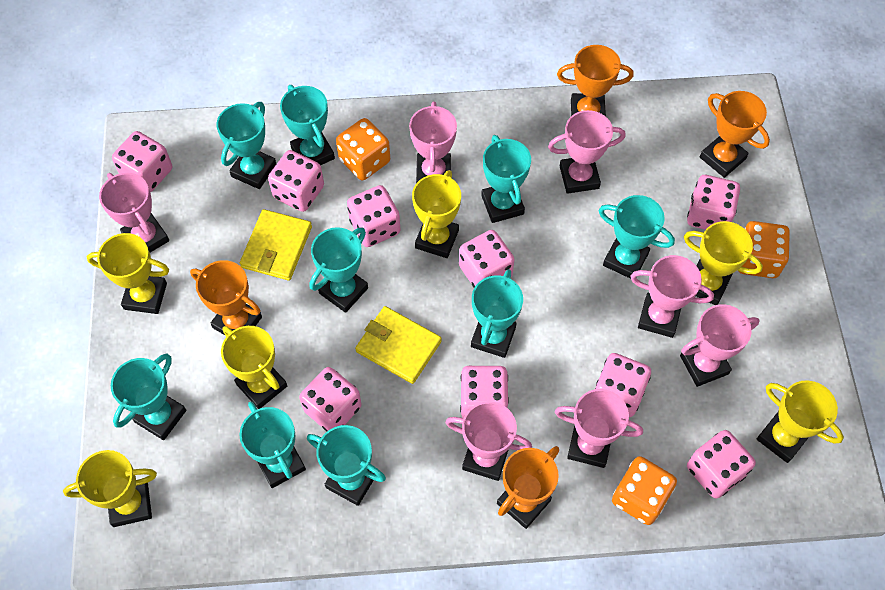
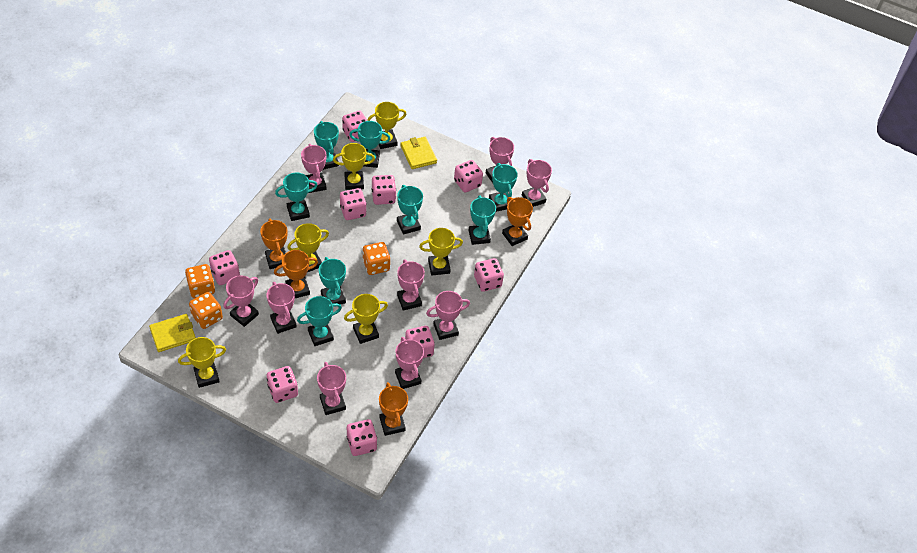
pink trophy: [99,173,169,252] [409,101,457,183] [445,402,532,481] [548,110,625,194] [555,389,643,468] [630,255,714,338] [680,304,759,387] = 7 -> [224,275,259,327] [267,282,297,334] [301,144,327,193] [317,362,346,415] [395,337,424,389] [397,259,425,311] [426,291,470,340] [486,137,514,183] [522,159,552,207] = 9
turquoise trophy: [111,353,186,440] [217,102,276,189] [239,401,306,488] [280,85,335,165] [307,425,386,506] [310,227,368,313] [471,269,523,358] [481,135,531,223] [599,195,675,279] = 9 -> [275,173,318,221] [297,296,342,346] [314,121,339,170] [319,257,346,307] [349,121,390,168] [397,185,423,235] [469,196,496,245] [489,163,518,212] = 8

